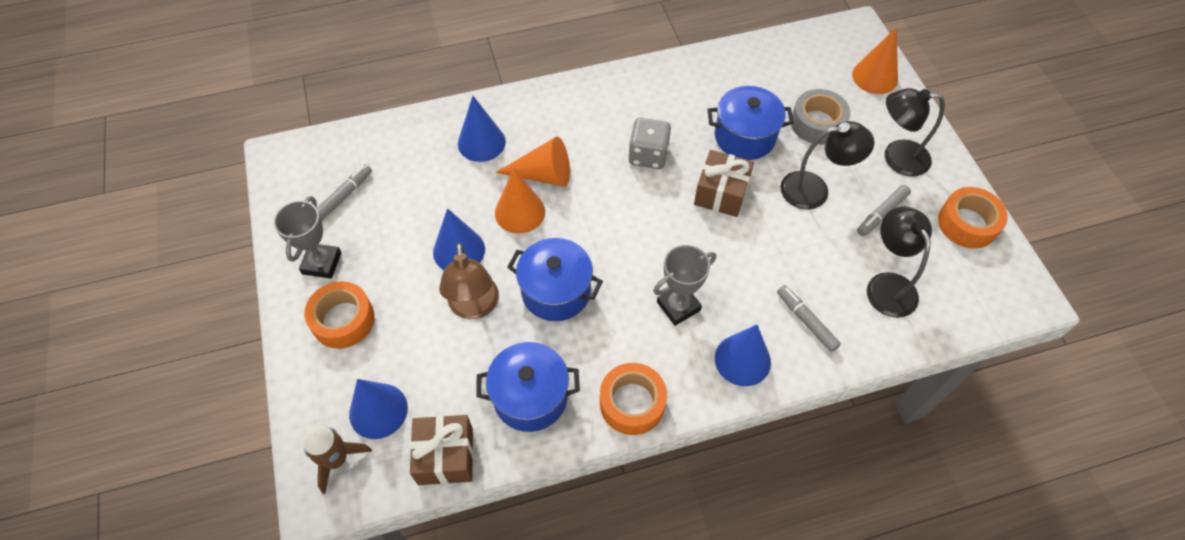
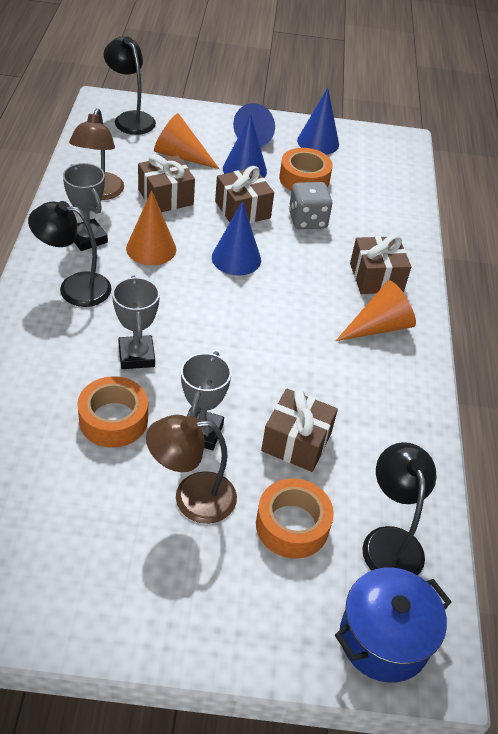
blue pot: [476,342,580,432] [507,238,603,321] [707,86,794,160] = 3 -> [335,568,451,682] = 1
brown gift: [410,415,473,485] [694,150,754,217] = 2 -> [138,154,195,212] [215,166,274,223] [261,389,338,472] [350,235,411,294] = 4
brown lamp: [439,243,499,319] = 1 -> [69,108,124,200] [146,415,237,524] = 2
brown rocket: [303,426,372,494] = 1 -> none = 0
grey marker: [317,164,372,221] [777,285,841,352] [857,185,911,236] = 3 -> none = 0
grey tape: [791,89,850,145] = 1 -> none = 0
grey trophy: [274,196,341,279] [653,245,716,326] = 2 -> [63,163,108,251] [112,275,160,369] [181,351,232,450] = 3

